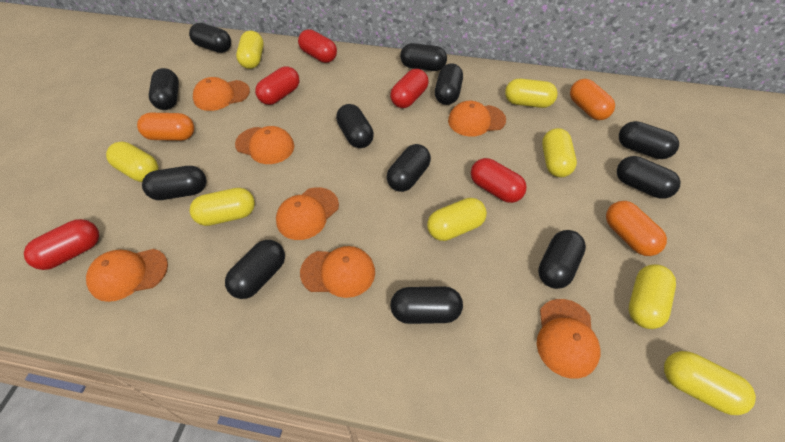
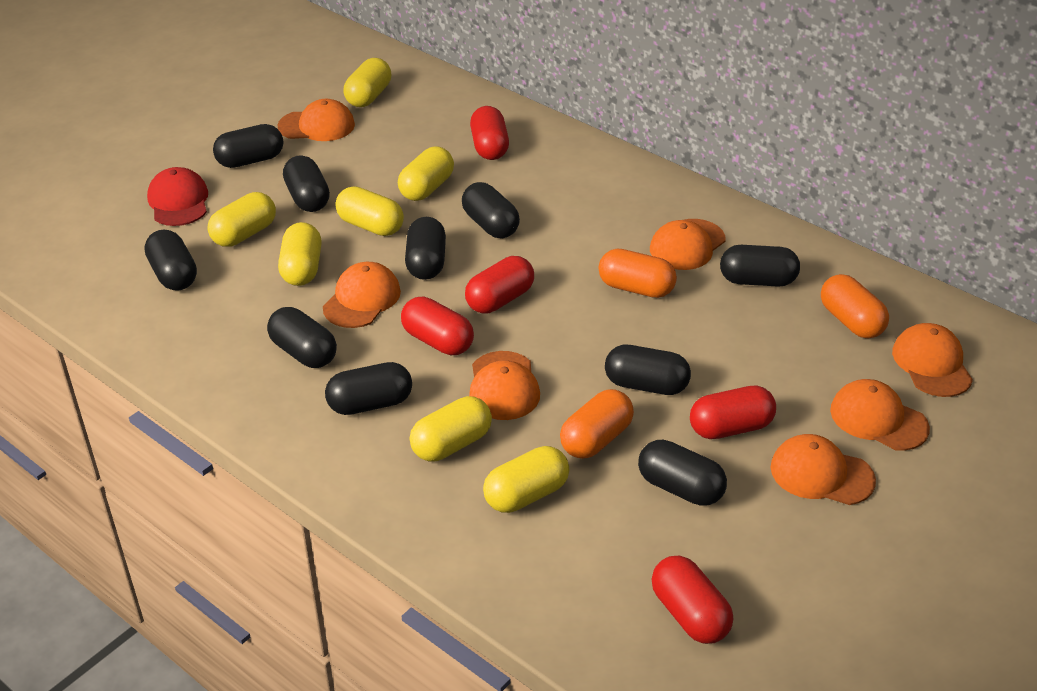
black capsule: [142,166,206,200] [149,68,179,110] [189,23,231,53] [225,240,285,299] [336,104,374,148] [387,144,431,192] [390,286,463,324] [400,43,447,71] [435,63,463,105] [538,230,586,289] [617,156,680,199] [619,121,679,159] = 12 -> [144,229,197,291] [213,124,283,168] [267,307,337,368] [283,155,330,212] [325,362,412,415] [405,217,446,280] [462,182,520,238] [605,345,691,395] [638,440,727,506] [720,245,800,287] = 10
red cap: none = 0 -> [147,167,208,226] = 1
yellow capsule: [106,142,158,182] [189,188,255,226] [236,31,264,69] [427,198,487,241] [505,79,558,108] [542,128,577,177] [629,264,676,329] [664,351,756,415] = 8 -> [207,192,276,247] [278,222,322,286] [336,186,404,236] [343,58,391,107] [398,146,454,201] [410,396,492,461] [483,446,569,513] = 7

